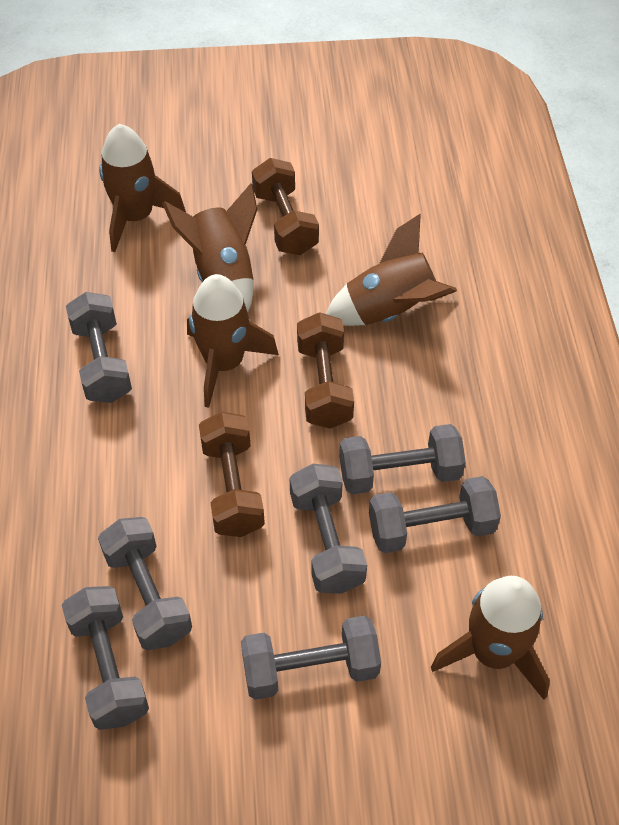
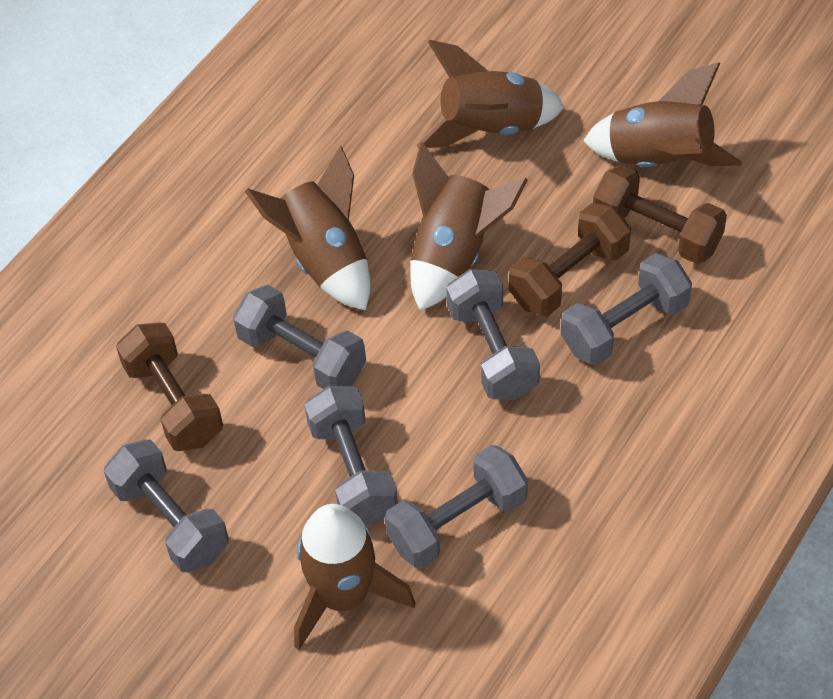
grey dumbbell: [62,586,149,730] [66,292,132,403] [98,517,192,650] [241,615,381,700] [290,464,367,594] [339,424,466,494] [369,476,501,553] = 7 -> [104,439,229,572] [233,285,366,389] [304,386,398,525] [385,445,528,569] [446,269,540,400] [561,253,692,365] = 6

